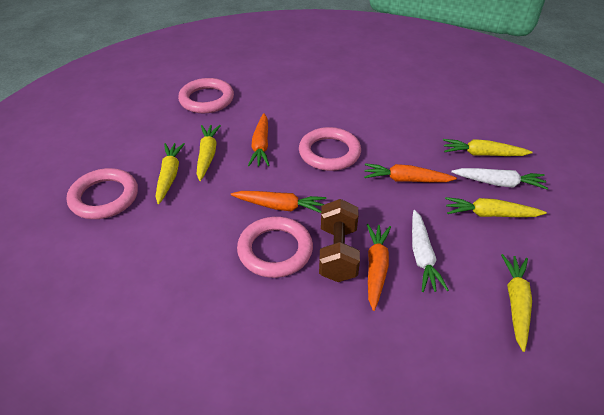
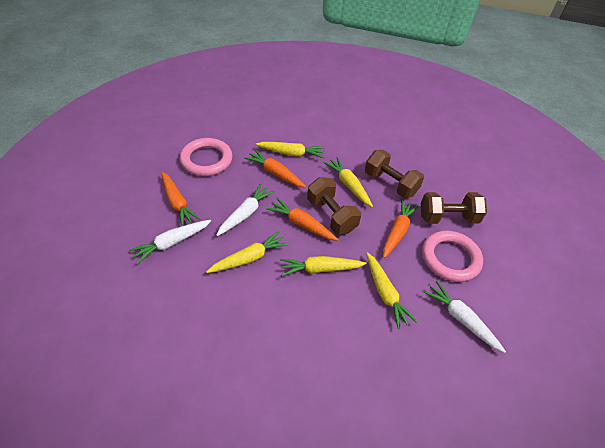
brown dumbbell: [319,199,360,282] = 1 -> [307,177,361,234] [365,150,424,198] [421,192,487,224] = 3
pink ring: [67,168,138,219] [178,78,234,113] [237,217,313,278] [299,127,361,171] = 4 -> [180,138,233,176] [422,230,483,282] = 2
white carrot: [412,210,449,292] [451,168,548,189] = 2 -> [129,220,211,264] [216,184,275,236] [424,281,506,353] = 3

